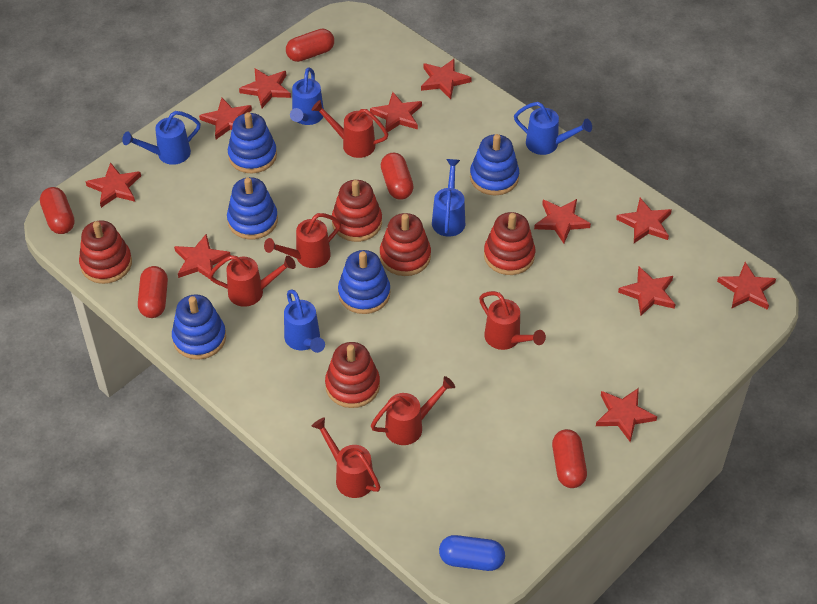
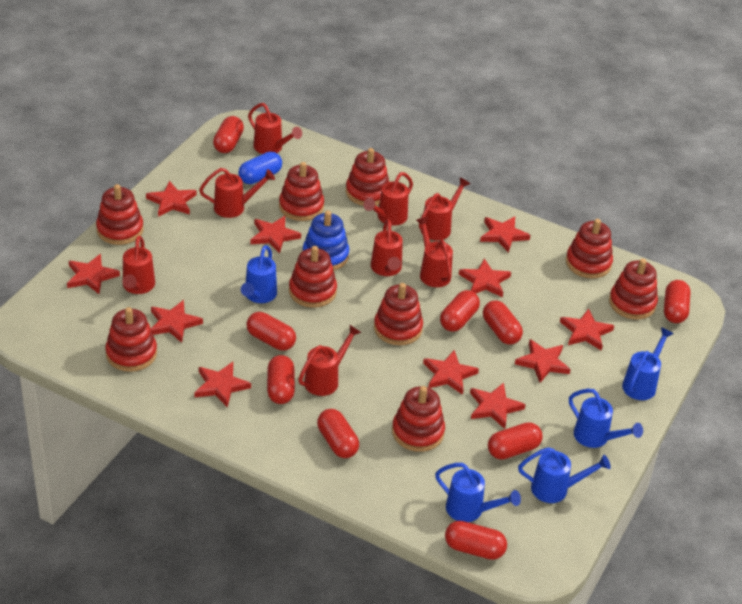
blue stacking toy: [172,294,226,360] [227,177,278,239] [228,112,277,173] [338,250,390,314] [470,134,519,196] = 5 -> [303,211,349,270] = 1
red capsule: [40,187,75,234] [138,266,168,318] [286,29,334,62] [381,153,414,200] [552,429,587,488] = 5 -> [213,116,244,153] [246,312,296,351] [267,355,295,404] [317,409,359,458] [440,290,480,332] [445,521,507,560] [483,300,523,345] [488,422,543,460] [664,280,691,323] = 9
red stacking toy: [79,221,132,284] [325,342,380,408] [332,180,382,242] [380,213,431,276] [484,212,535,275] = 5 -> [96,184,143,245] [105,307,157,372] [279,162,324,221] [289,246,337,308] [346,148,389,206] [374,283,423,345] [392,386,445,452] [566,219,613,278] [609,259,658,319] = 9
red watering can: [209,255,296,307] [264,213,341,268] [311,100,388,158] [311,417,380,498] [371,376,455,445] [479,291,546,350] = 6 -> [123,236,155,294] [199,168,275,218] [248,103,302,154] [298,325,361,396] [363,172,413,226] [371,219,403,276] [416,217,453,287] [419,177,470,240] = 8

